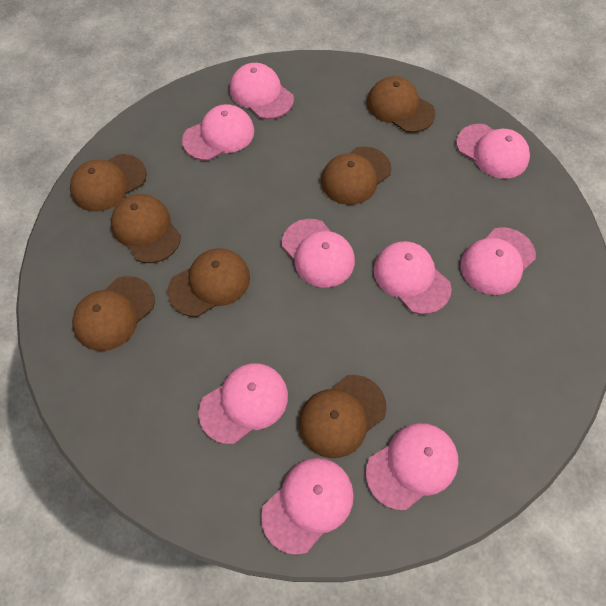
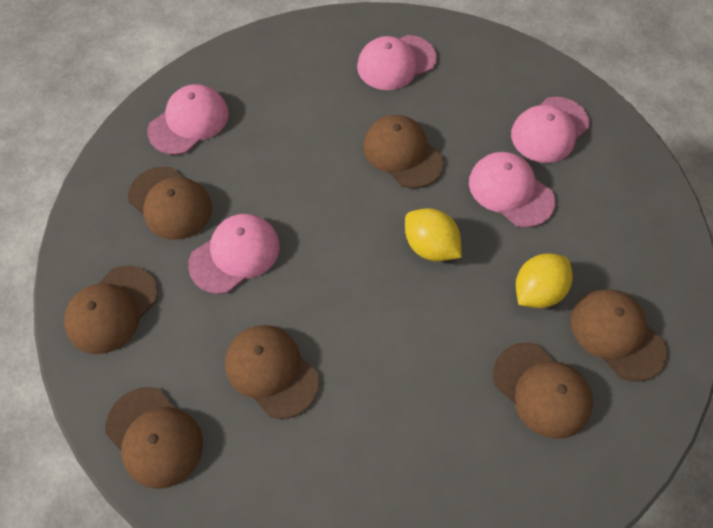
pink cap: [182,104,254,161] [198,363,288,444] [230,63,294,119] [261,458,354,555] [282,219,355,288] [366,423,458,510] [374,241,451,314] [456,124,530,179] [461,227,536,295] = 9 -> [147,84,229,155] [188,214,280,294] [357,35,437,90] [469,152,555,228] [511,97,590,163] = 5
yellow lemon: none = 0 -> [405,208,462,261] [516,253,573,308] = 2

